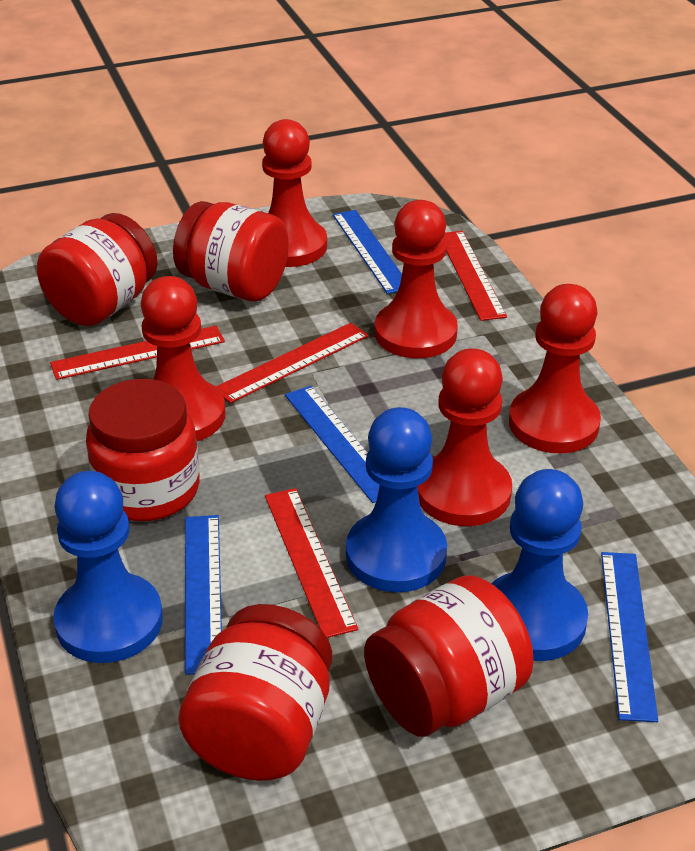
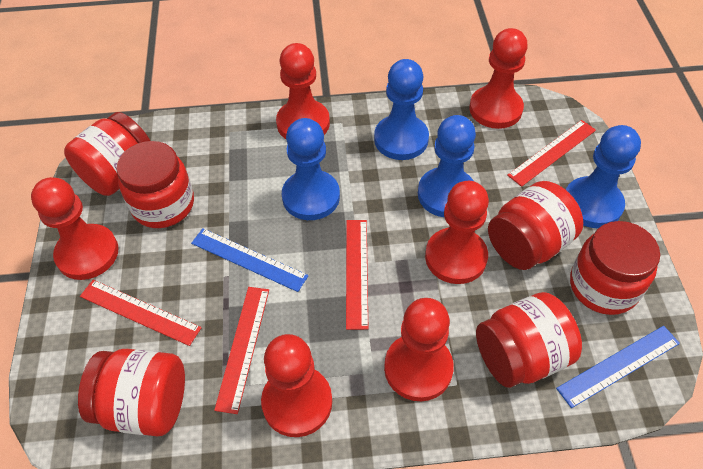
blue pawn: [53,471,163,663] [346,407,447,592] [491,469,588,661] = 3 -> [282,118,340,220] [374,59,429,160] [418,115,476,217] [566,125,641,228] = 4
blue ruler: [185,515,222,675] [285,386,379,503] [333,210,402,294] [601,552,658,722] = 4 -> [191,228,308,292] [556,326,680,408] = 2
red jar: [37,213,158,326] [86,379,200,521] [173,201,289,302] [178,604,332,781] [364,575,534,737] = 5 -> [64,112,150,196] [78,349,185,437] [116,141,194,228] [476,292,582,388] [488,181,583,270] [570,221,660,315] = 6
red pawn: [140,276,225,441] [262,119,327,267] [375,200,458,358] [418,348,512,526] [509,284,601,454] = 5 -> [31,177,119,280] [261,334,332,437] [276,43,330,139] [384,298,454,401] [425,181,489,284] [469,28,528,129] = 6

